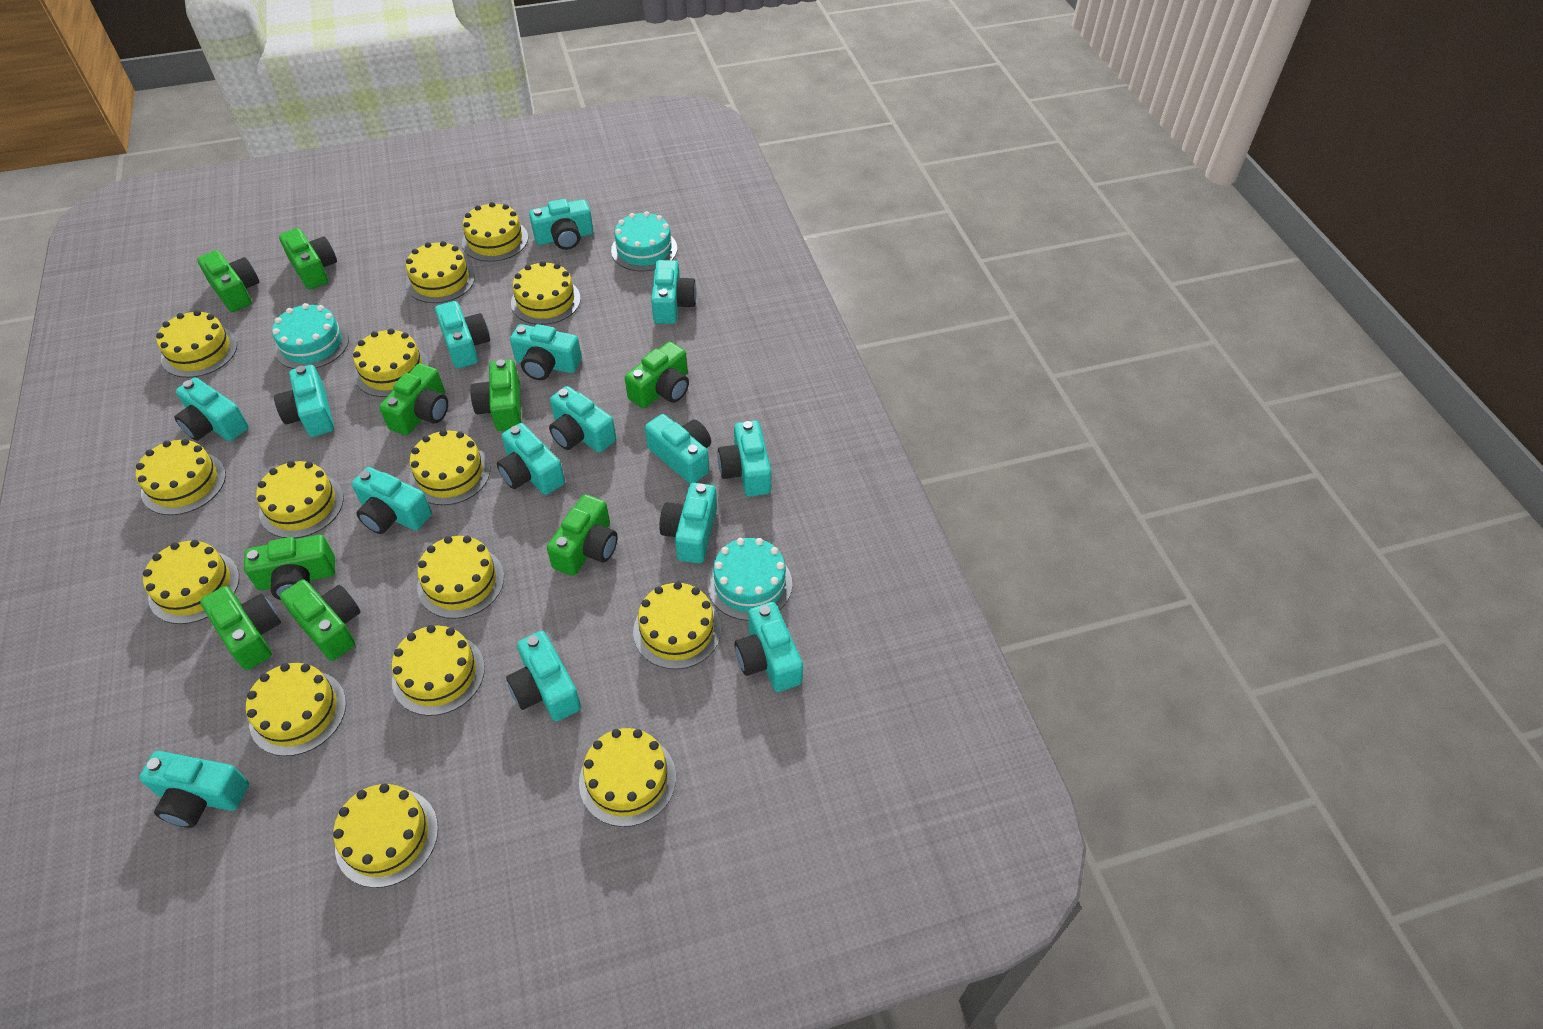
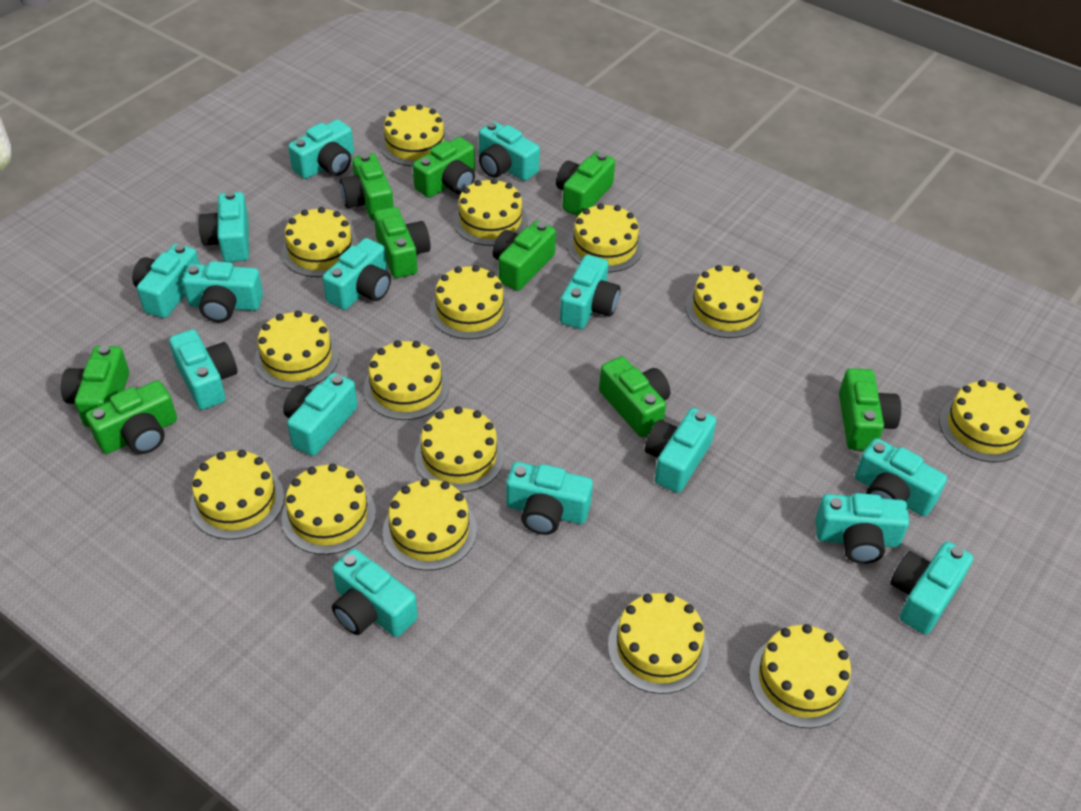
turquoise cake: [272,303,349,369] [611,211,677,271] [707,538,792,621] = 3 -> none = 0

